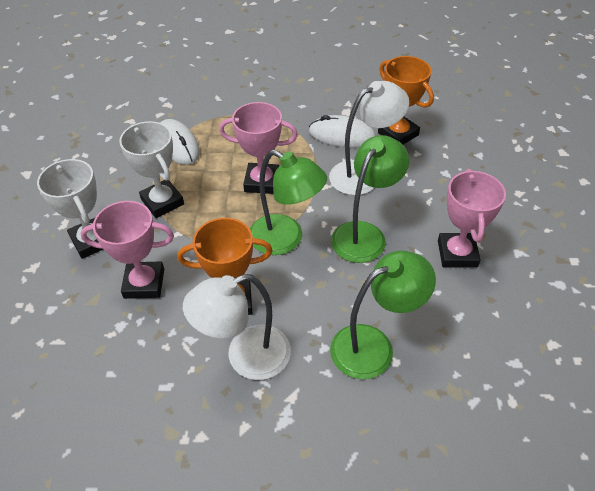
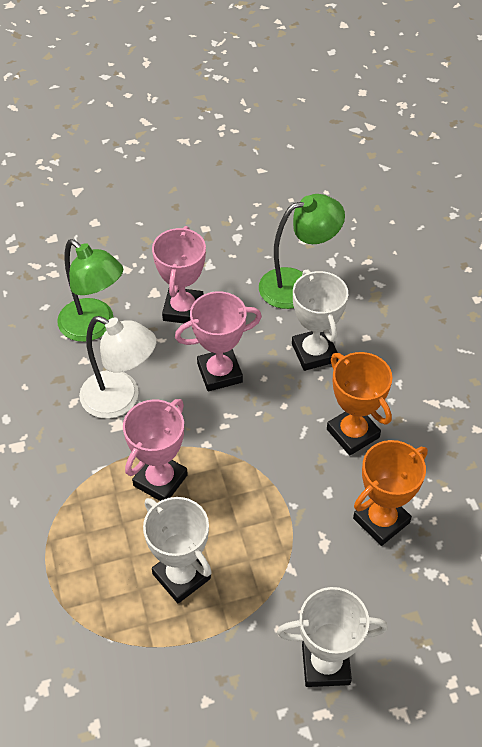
green lamp: [250,150,327,255] [330,251,436,379] [331,135,409,263] = 3 -> [57,239,123,342] [259,194,345,309] = 2
white lamp: [183,274,291,380] [329,81,409,195] = 2 -> [79,316,157,419] = 1
white mouse: [160,119,200,165] [309,115,376,148] = 2 -> none = 0
white trophy: [37,159,103,259] [119,121,184,218] = 2 -> [143,497,212,603] [277,587,388,687] [292,269,348,371] = 3

